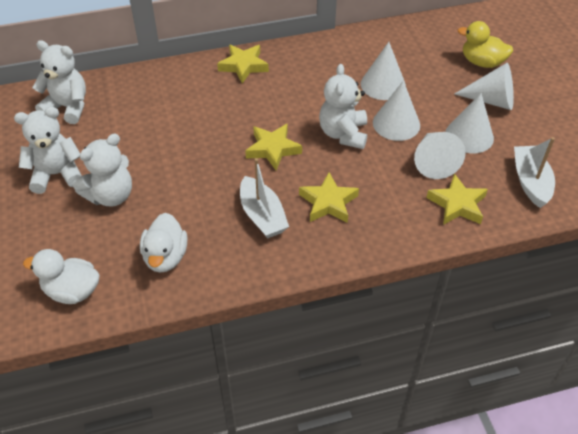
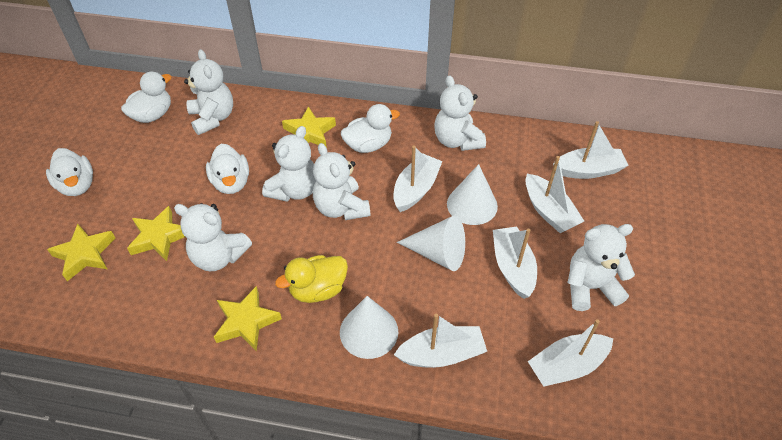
white boat: [240,158,289,238] [514,137,555,208] = 2 -> [393,146,442,212] [394,314,487,368] [493,226,537,299] [525,156,584,233] [528,319,613,387] [553,121,629,179] = 6
white cone: [361,42,406,100] [373,81,420,141] [414,132,466,179] [445,93,494,154] [455,63,514,110] = 5 -> [340,296,398,359] [397,216,465,271] [447,164,498,225] = 3
white duck: [23,249,100,304] [140,213,187,273] = 2 -> [46,148,93,196] [121,72,171,123] [206,144,249,194] [341,104,400,153] = 4
white teddy bear: [14,107,82,194] [32,40,86,124] [73,134,132,206] [319,64,367,149] = 4 -> [174,203,252,271] [184,49,233,135] [262,126,316,202] [313,143,370,220] [435,75,486,151] [567,224,635,311] = 6

